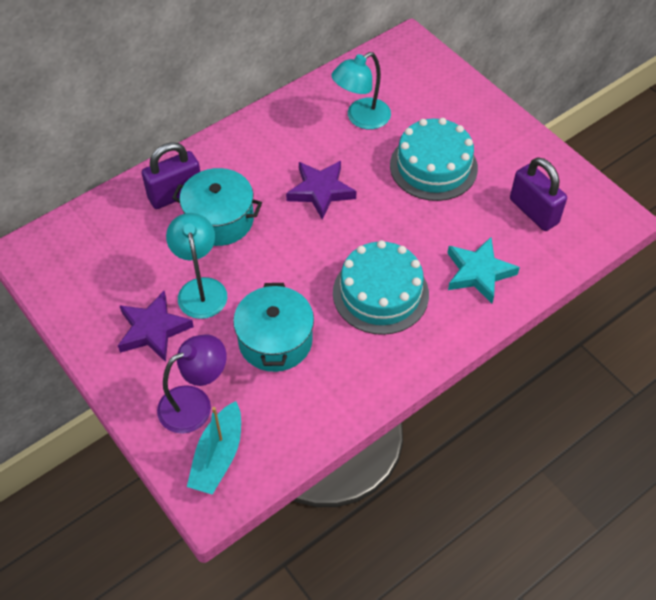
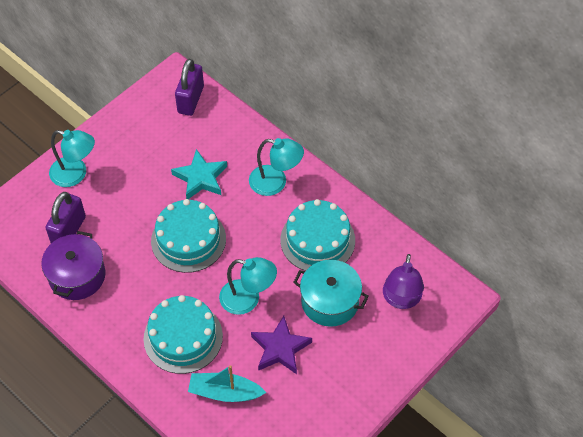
purple pot: none = 0 -> [41,231,105,300] = 1
purple star: [118,291,194,362] [286,161,356,220] = 2 -> [251,316,312,374] = 1
turquoise cake: [333,240,429,335] [390,118,478,201] = 2 -> [144,295,223,374] [151,199,226,273] [280,199,355,271] = 3
turquoise lamp: [166,213,227,319] [331,52,391,130] = 2 -> [49,130,95,187] [219,257,277,315] [249,138,304,196] = 3
turquoise pot: [172,168,262,246] [233,283,314,372] = 2 -> [293,260,369,327] = 1

